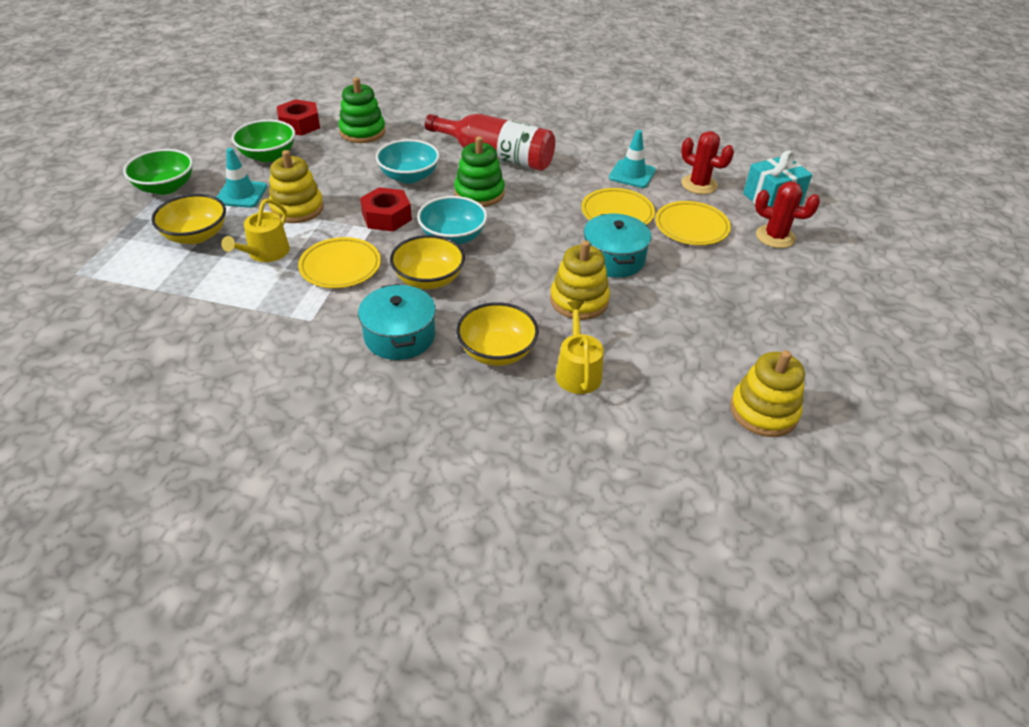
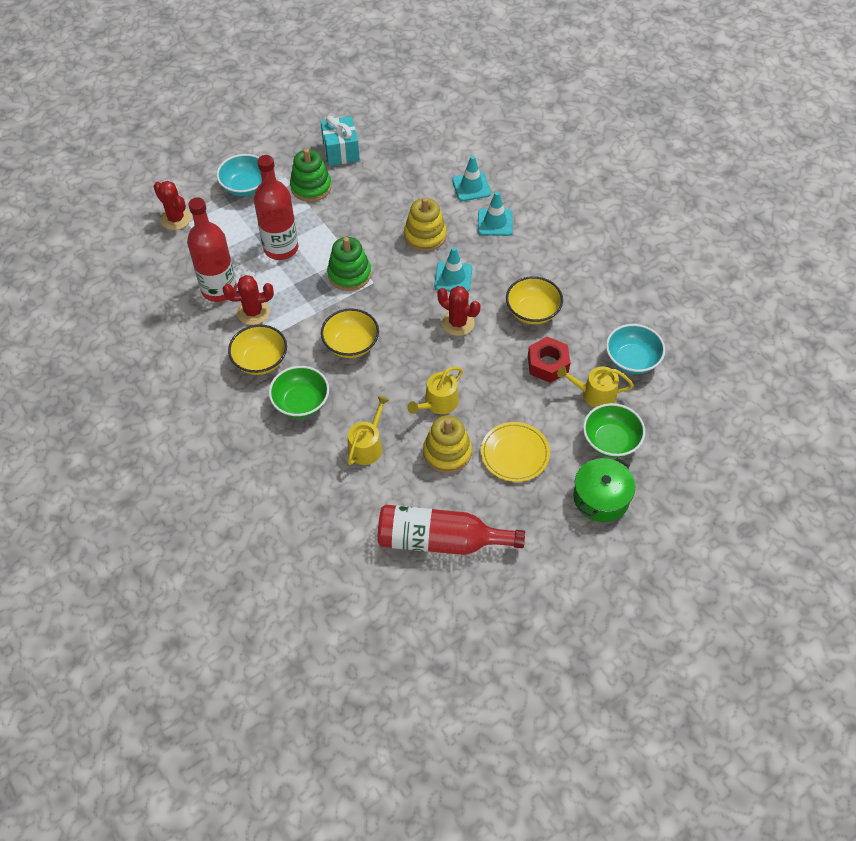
green pot: none = 0 -> [573,458,635,522] = 1
red bottle: [425,114,555,171] = 1 -> [187,197,237,302] [254,155,298,260] [378,505,525,555] = 3
red cactus: [681,131,734,194] [755,181,820,248] = 2 -> [154,181,191,230] [223,275,274,325] [437,286,480,336] = 3
red nut: [277,99,320,136] [360,187,412,231] = 2 -> [528,337,570,383] = 1
turquoise pot: [358,284,436,360] [584,214,651,278] = 2 -> none = 0
turquoise traffic cone: [216,148,267,208] [609,130,656,188] = 2 -> [434,247,472,291] [452,156,491,201] [478,191,513,236] = 3
yellow plate: [298,237,381,288] [581,188,655,225] [655,201,731,245] = 3 -> [481,422,550,482] = 1
yellow stacking toy: [269,150,324,223] [550,240,610,320] [730,350,805,437] = 3 -> [404,197,447,251] [423,415,472,473] = 2
yellow watering can: [221,199,290,262] [556,301,604,394] = 2 -> [348,396,389,465] [407,367,463,414] [557,366,634,408] = 3

